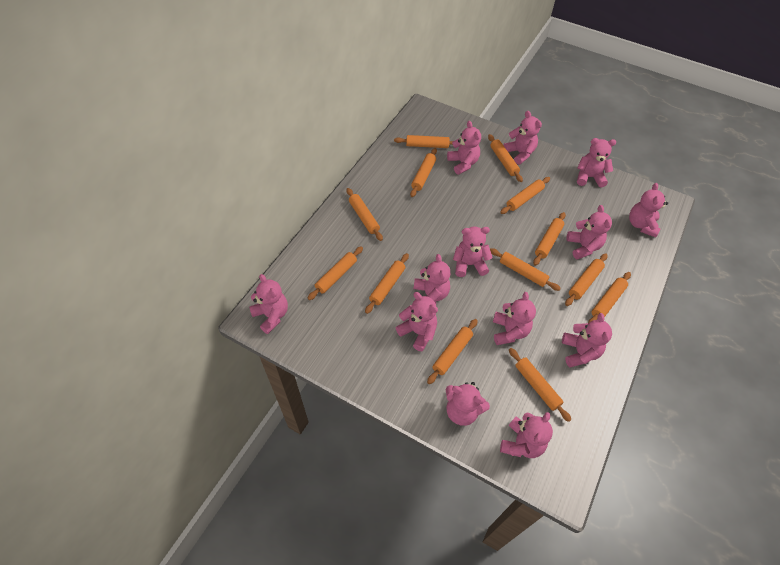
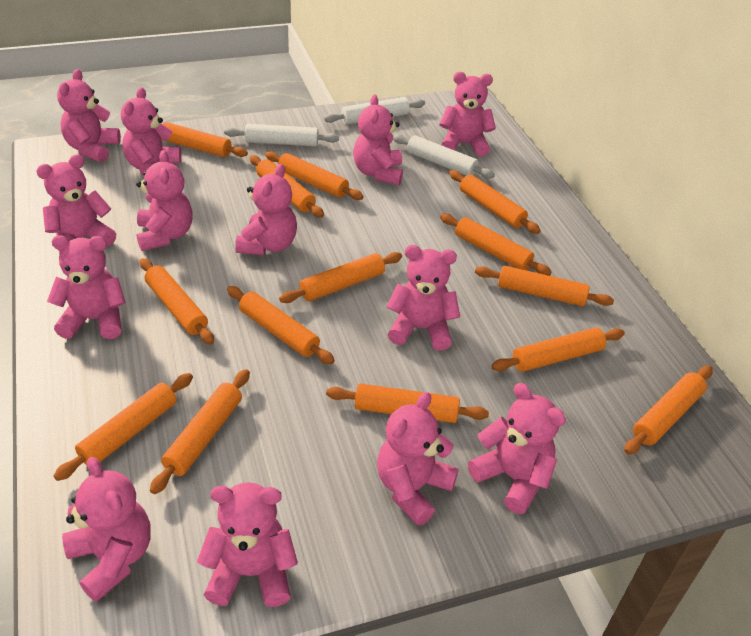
orange rolling pin: [307,246,363,300] [346,188,383,241] [365,253,409,314] [394,135,453,148] [410,148,437,197] [427,319,478,384] [488,134,523,182] [490,248,561,291] [500,177,550,214] [509,348,571,422] [533,212,566,266] [565,253,608,306] [588,272,631,323] = 13 -> [54,373,193,481] [140,258,214,345] [150,369,250,494] [162,122,248,157] [227,286,335,364] [250,155,324,218] [265,151,364,200] [279,252,402,303] [326,383,489,423] [440,214,552,276] [449,170,541,234] [475,266,614,306] [491,327,625,372] [624,366,713,455] = 14
white rolling pin: none = 0 -> [224,124,339,146] [324,97,425,125] [393,134,495,179] = 3

